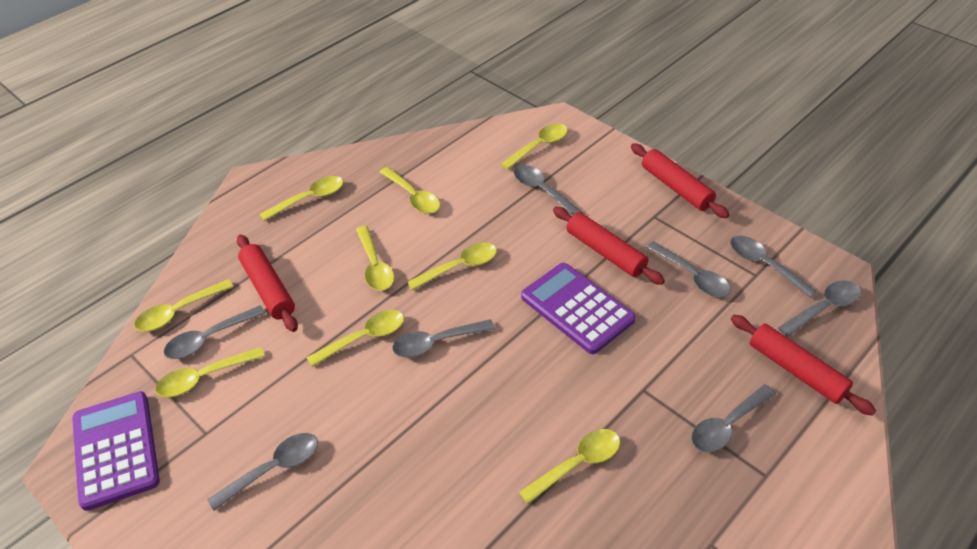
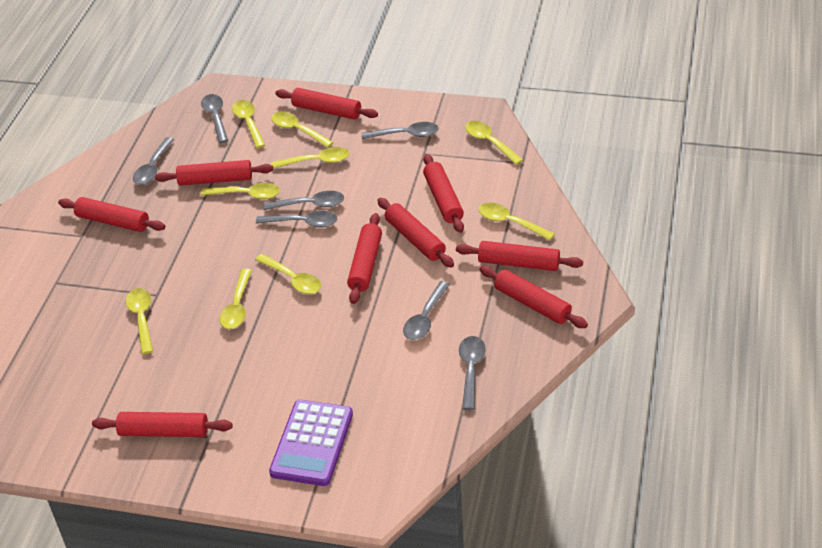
grey spoon: [164,305,265,359] [207,433,318,511] [392,319,495,357] [514,165,583,216] [646,241,730,297] [691,384,776,452] [730,236,817,298] [778,281,861,337] = 8 -> [133,137,174,185] [201,94,228,143] [256,210,337,228] [263,191,344,210] [361,122,439,139] [403,281,450,340] [459,336,486,410] = 7
purple calculator: [72,391,160,511] [521,263,636,354] = 2 -> [269,400,353,486] = 1
red rolling pin: [237,234,298,332] [553,207,665,285] [631,143,729,218] [731,315,876,416] = 4 -> [58,197,165,232] [92,412,233,437] [155,160,273,186] [275,88,378,120] [347,213,382,304] [377,198,454,268] [423,154,464,233] [456,241,583,271] [479,266,588,328] = 9

